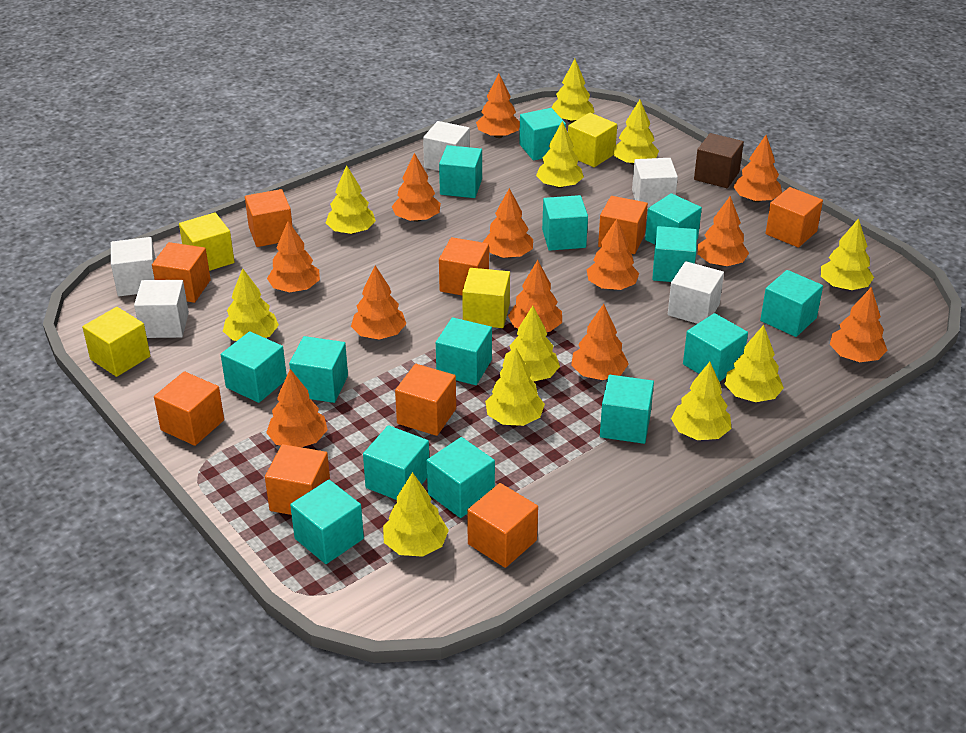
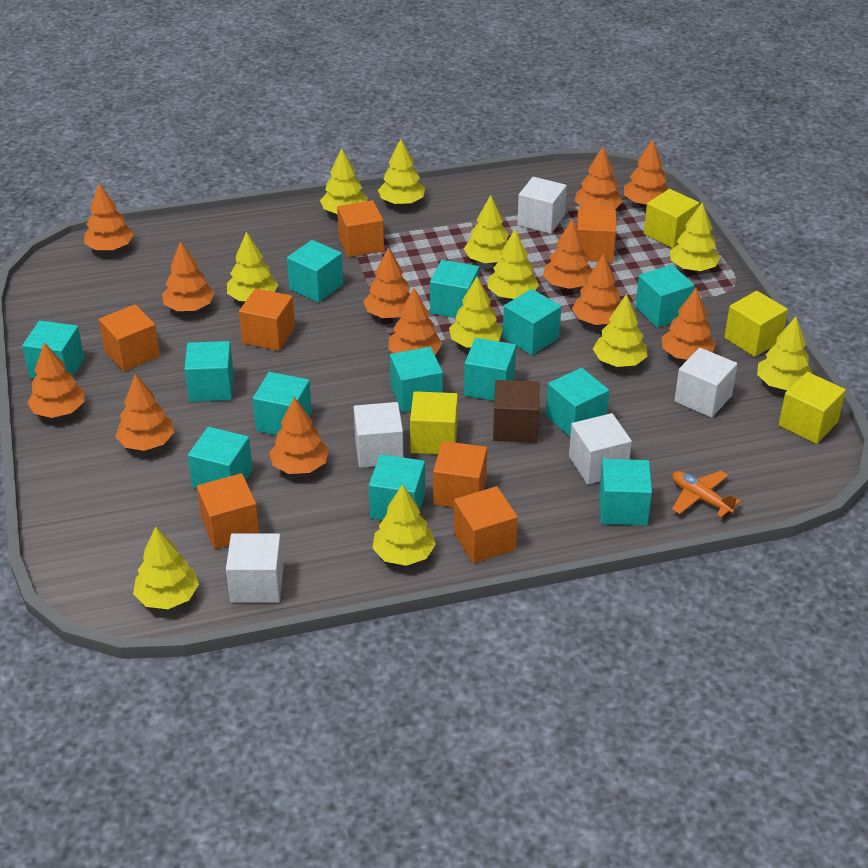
orange cube: [152,242,211,303] [154,371,224,446] [245,189,293,247] [265,444,330,515] [395,364,456,436] [439,237,489,295] [467,483,538,568] [598,196,648,254] [766,187,823,248] = 9 -> [99,304,160,371] [197,473,260,549] [239,288,295,351] [337,200,384,257] [433,441,487,507] [454,486,518,563] [577,208,616,262] = 7
orange plane: none = 0 -> [672,471,741,518] = 1
turquoise cube: [221,331,287,403] [289,336,348,403] [290,480,364,564] [363,425,429,500] [427,437,495,518] [436,317,492,385] [439,145,482,198] [519,108,566,161] [542,195,588,251] [600,375,654,444] [645,193,702,245] [652,226,697,282] [683,313,748,382] [760,270,823,337] = 14 -> [22,321,84,378] [184,341,234,402] [188,427,253,489] [253,372,312,435] [287,240,343,302] [369,454,425,520] [390,347,443,412] [430,260,479,318] [464,338,516,401] [503,289,561,355] [546,368,609,436] [599,459,652,525] [635,265,694,328] = 13

